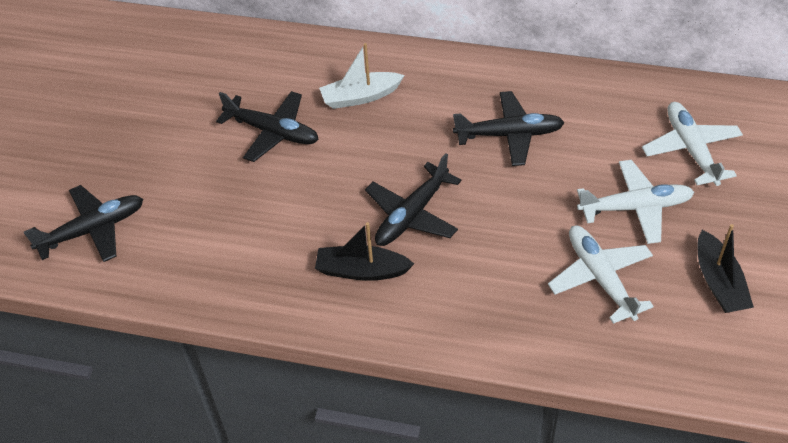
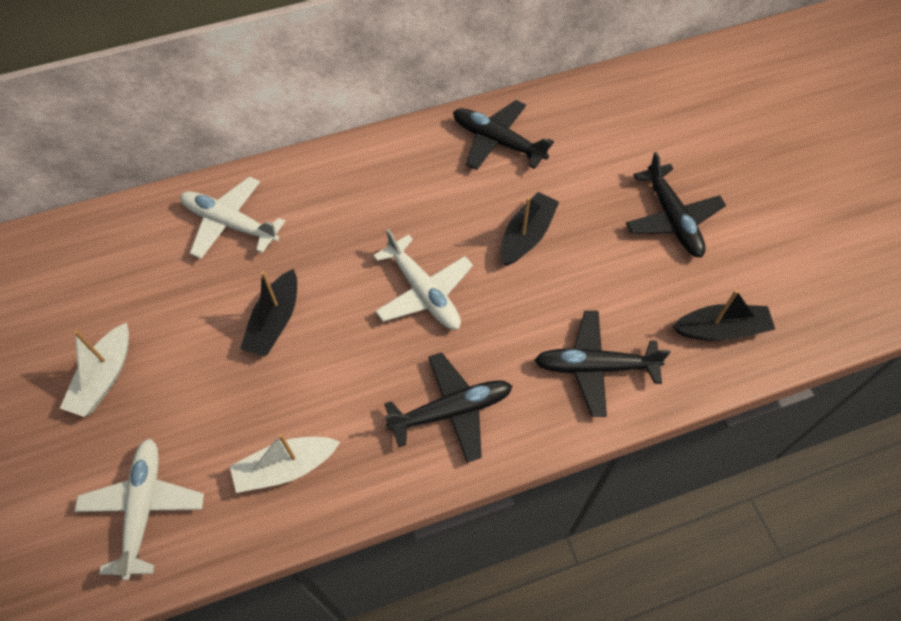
black boat: [315,222,414,281] [698,224,754,313] = 2 -> [240,269,297,357] [501,192,559,266] [673,290,775,341] = 3
white boat: [319,43,405,109] = 1 -> [60,323,129,417] [230,433,340,493] = 2

